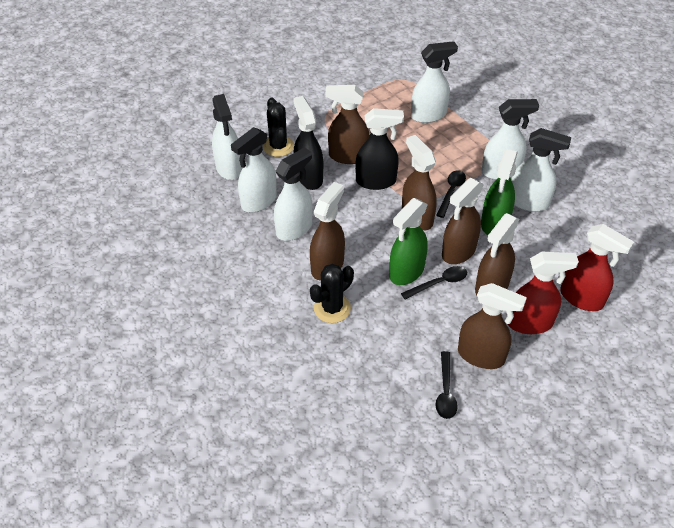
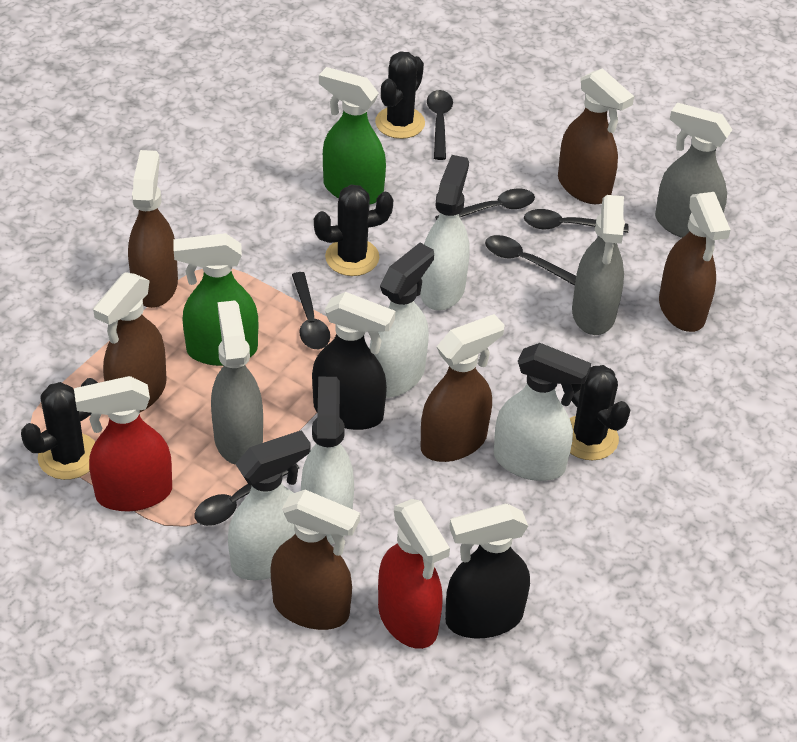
black cactus: [263,98,294,157] [310,264,354,323] = 2 -> [21,378,98,480] [314,185,393,276] [375,51,425,139] [570,365,631,460] = 4
black spoon: [401,266,467,299] [435,351,458,419] [436,170,466,218] = 3 -> [195,463,299,526] [292,272,330,349] [427,90,453,160] [435,189,535,220] [485,235,576,286] [524,209,629,233] = 6
grey spray bottle: none = 0 -> [211,300,263,465] [572,195,625,335] [655,103,732,238] = 3
white spray bottle: [212,94,242,180] [231,127,277,213] [274,147,313,241] [411,41,458,123] [482,99,539,180] [511,128,571,212] = 6 -> [228,430,310,580] [301,377,354,544] [369,243,434,398] [420,155,469,311] [494,343,591,481] = 5

